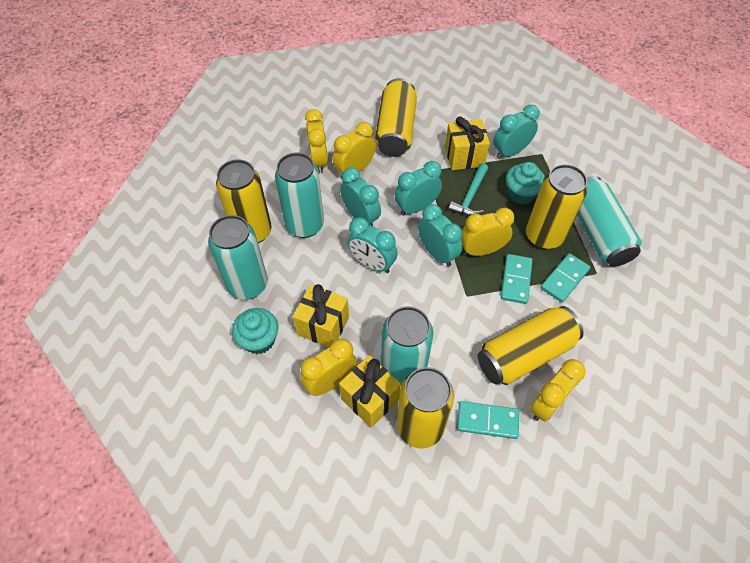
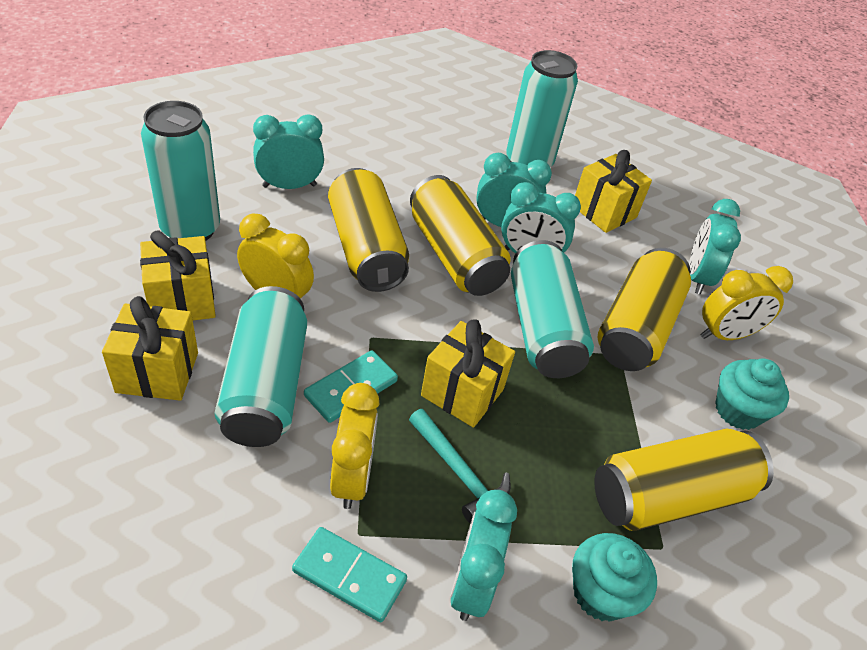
turquoise domino: [457,401,519,439] [501,254,533,304] [541,253,591,302] = 3 -> [292,527,407,622] [304,350,398,423] = 2
yellow can: [216,159,271,243] [375,78,417,157] [397,367,454,448] [477,306,583,385] [526,164,587,250] = 5 -> [328,168,409,292] [410,175,510,296] [594,429,774,531] [598,248,691,371] = 4
yellow clock: [300,339,357,396] [305,109,328,173] [332,122,376,179] [461,208,515,256] [530,359,586,422] = 5 -> [237,214,314,299] [330,383,379,509] [700,266,793,340] = 3
yellow gift: [293,284,349,348] [339,355,401,428] [445,117,490,170] = 3 -> [102,296,198,401] [140,230,216,320] [421,319,515,428] [575,150,652,233] = 4

